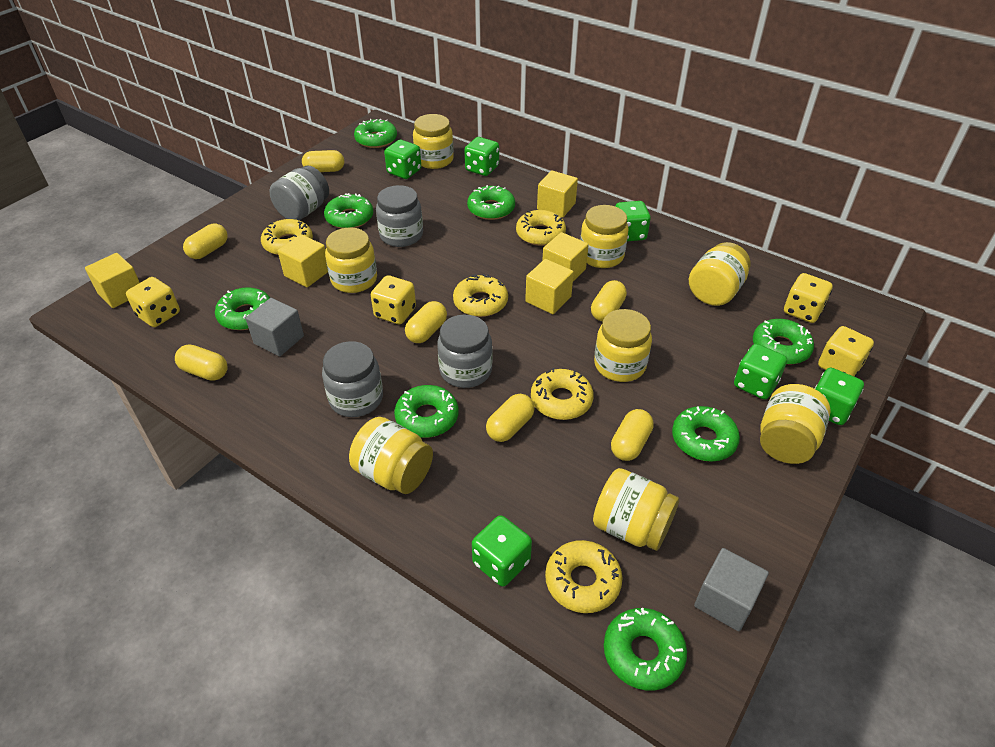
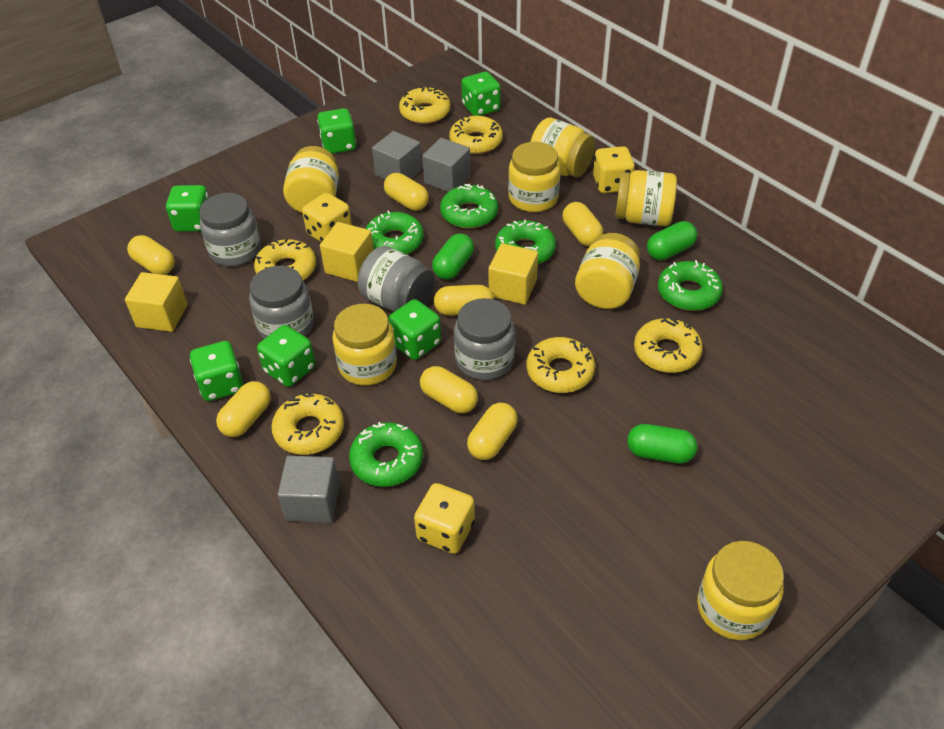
green capsule: none = 0 -> [432,233,474,280] [627,424,697,464] [647,221,697,260] = 3
green donut: [215,287,270,330] [324,193,373,229] [354,119,397,148] [394,385,459,438] [467,185,515,220] [604,608,687,691] [672,406,740,462] [753,319,814,364] = 8 -> [349,422,423,487] [366,211,424,254] [440,184,498,229] [495,220,556,264] [658,260,723,311] = 5
grey cube: [246,298,304,357] [694,548,769,631] = 2 -> [278,456,340,523] [372,131,422,180] [422,138,471,192] = 3
yellow cube: [85,253,140,308] [278,234,328,287] [525,259,574,314] [537,170,578,217] [542,232,589,281] = 5 -> [125,272,188,332] [320,222,374,282] [489,243,538,305] = 3
yellow dice: [126,277,180,327] [371,275,416,324] [784,273,833,323] [818,326,874,377] = 4 -> [302,193,352,242] [414,483,475,554] [593,146,635,193] = 3
yellow donut: [261,219,313,255] [453,274,508,317] [516,210,566,246] [531,368,594,420] [545,540,623,613] = 5 -> [254,239,316,281] [271,392,344,455] [399,86,451,124] [449,115,503,154] [527,337,595,393] [634,317,703,373] = 6
yellow jar: [325,227,377,293] [349,417,433,494] [413,114,454,169] [580,205,628,268] [593,468,679,551] [594,309,652,382] [689,242,751,306] [760,384,831,464] = 8 -> [283,146,339,213] [332,304,397,385] [508,142,560,212] [530,118,595,177] [575,233,640,309] [615,170,677,226] [697,541,784,640] = 7

